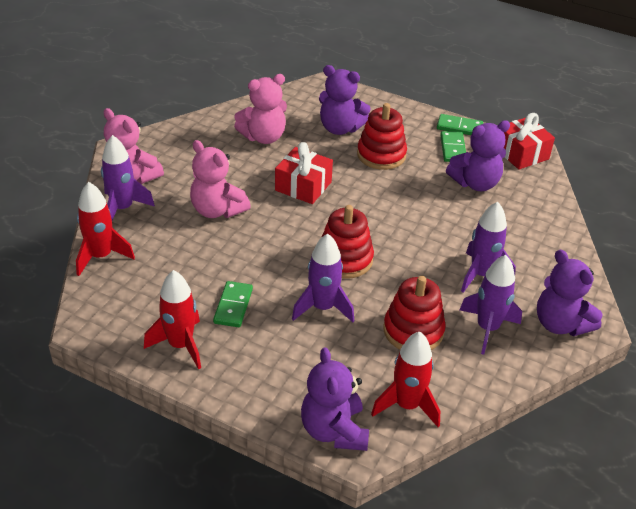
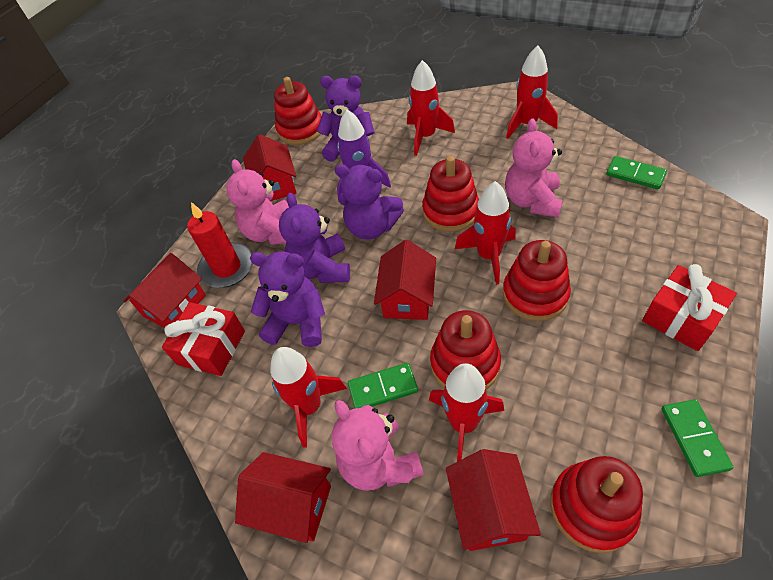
purple rocket: [101,135,155,221] [292,233,354,322] [460,255,522,355] [461,202,516,293] = 4 -> [337,109,391,202] = 1
red candle: none = 0 -> [187,202,253,288] = 1
red house: none = 0 -> [124,253,206,328] [235,452,331,543] [243,134,297,201] [374,240,436,320] [446,449,541,551] = 5
red rocket: [76,182,135,276] [144,270,201,369] [371,332,440,427] = 3 -> [270,347,347,447] [407,60,455,156] [429,363,504,462] [455,181,516,285] [506,45,558,139] = 5
red stacking toy: [321,205,374,279] [357,103,407,170] [383,276,446,350] = 3 -> [274,77,322,145] [422,156,479,232] [430,310,501,389] [503,240,571,321] [550,456,643,553] = 5

